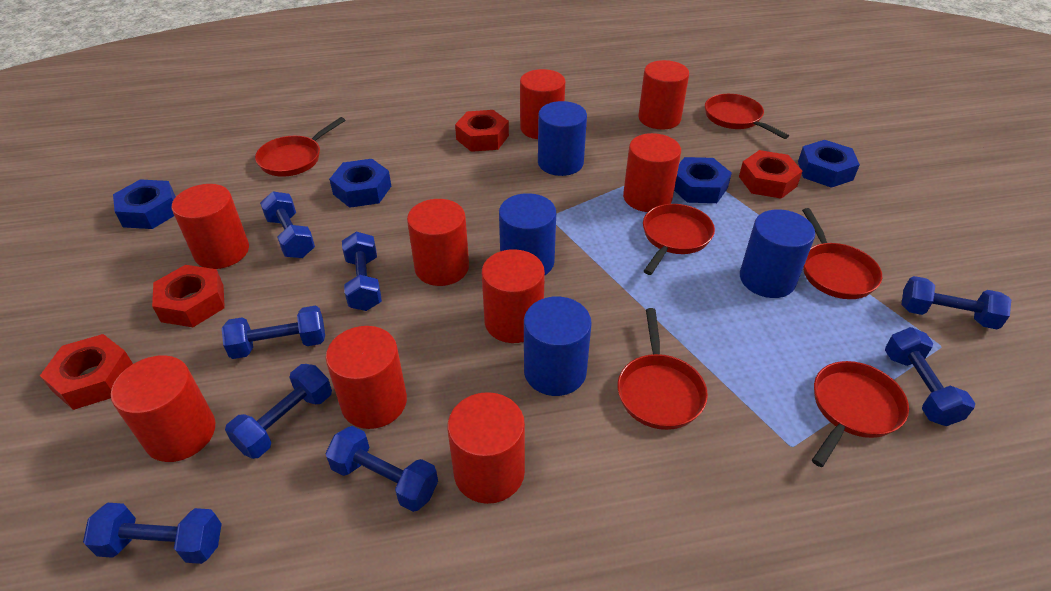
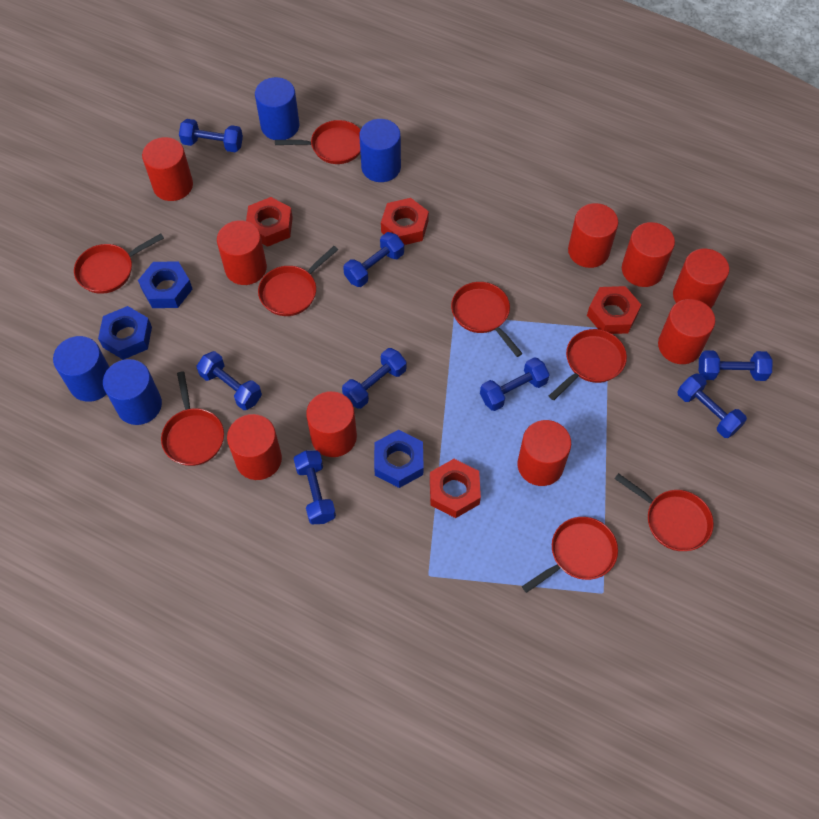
blue nut: [113,179,176,229] [329,159,391,208] [674,157,732,203] [798,140,860,188] = 4 -> [98,306,152,360] [138,261,192,308] [374,430,424,488] = 3
red pan: [255,117,345,177] [618,308,708,430] [643,204,715,275] [705,94,789,139] [802,208,882,299] [812,361,909,467] = 6 -> [74,233,164,294] [161,371,224,466] [258,246,338,316] [275,120,361,164] [451,282,523,357] [522,517,618,593] [549,329,627,400] [614,473,714,551] = 8

